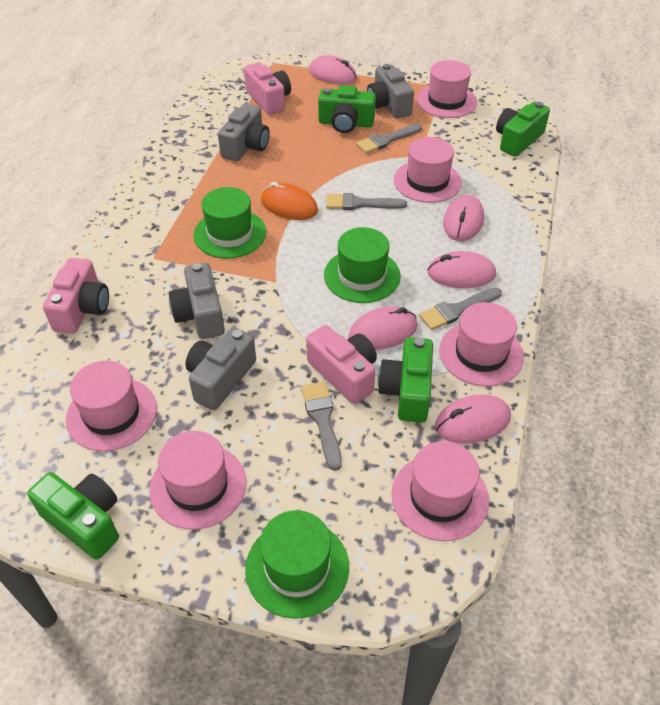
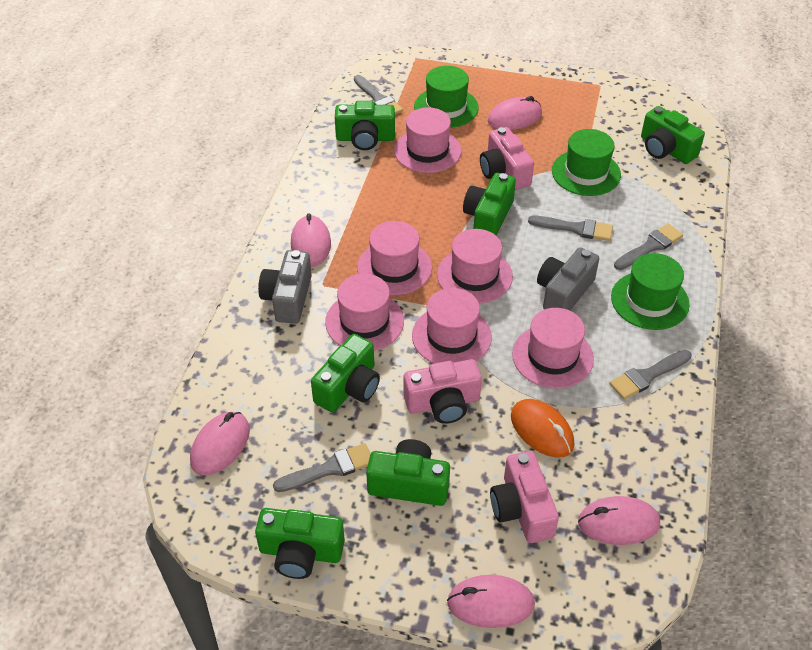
green camera: [27,472,119,560] [318,85,376,133] [378,337,433,423] [496,102,550,157] = 4 -> [255,508,345,579] [311,334,380,412] [335,101,395,150] [366,439,450,506] [463,173,516,236] [641,106,705,164] = 6
grey brush: [301,381,342,471] [326,193,407,210] [356,124,422,154] [419,288,502,330] = 4 -> [273,443,371,492] [354,75,403,115] [528,216,613,241] [609,350,692,399] [614,223,683,270] = 5
grey camera: [169,263,225,339] [186,327,256,410] [218,104,270,161] [367,64,414,118] = 4 -> [258,250,312,324] [537,247,599,311] = 2

